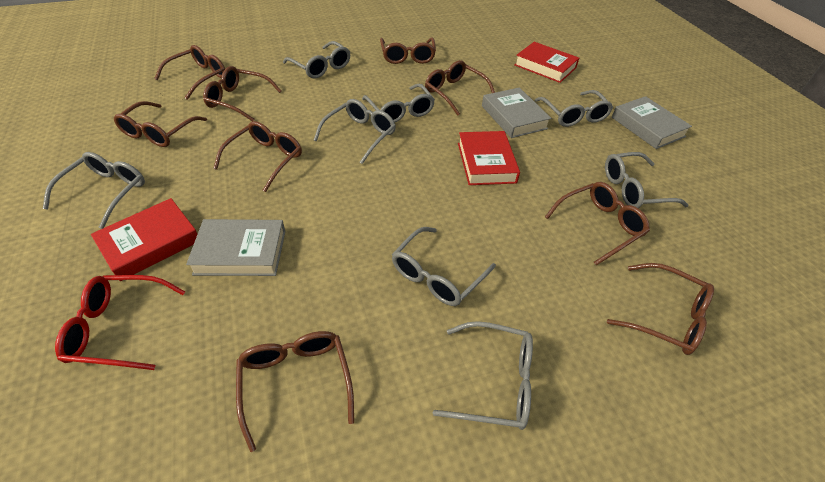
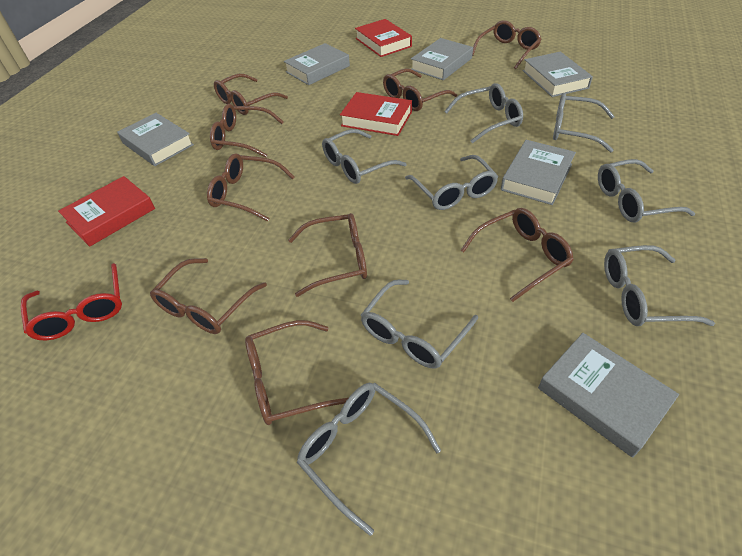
grey book: [186,219,285,276] [482,87,551,138] [612,96,692,149] = 3 -> [117,113,194,166] [284,43,350,85] [411,38,473,80] [501,140,576,205] [523,52,593,97] [538,333,679,458] = 6

